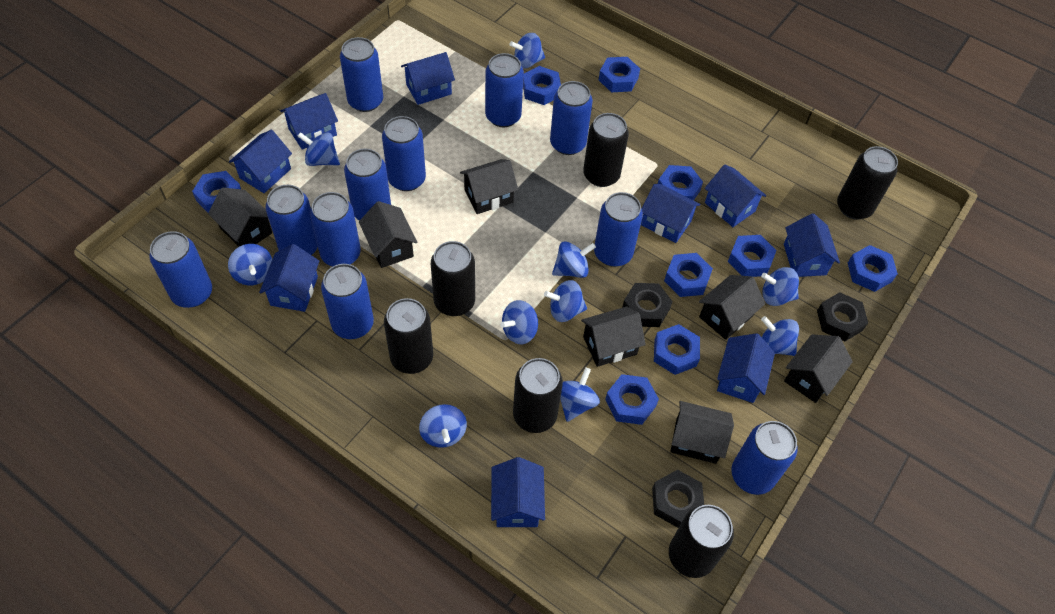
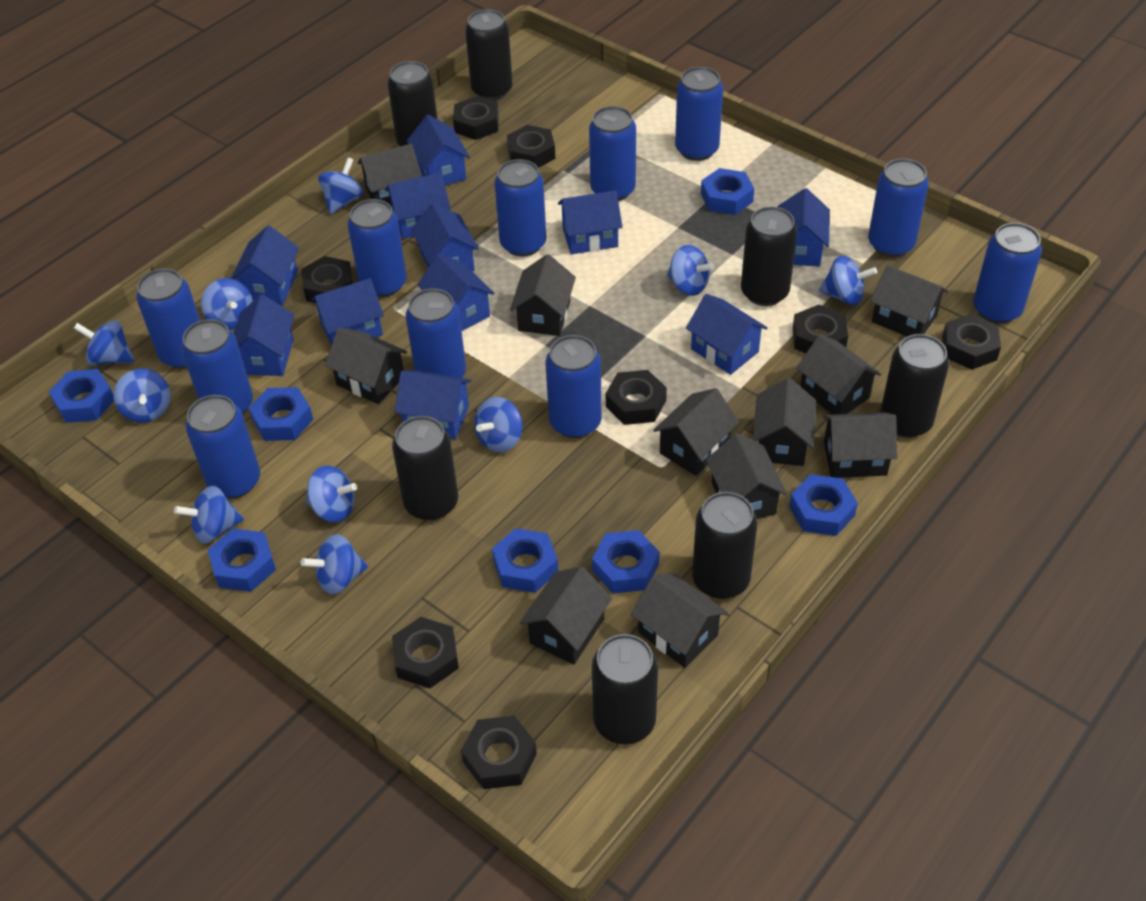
black can: [384,298,433,374] [431,241,475,316] [513,358,563,433] [583,113,629,187] [669,505,734,578] [837,146,898,220] = 6 -> [387,61,438,146] [392,416,458,521] [465,9,513,100] [592,634,658,744] [692,492,757,599] [741,206,797,306] [880,334,949,438] = 7
black house: [208,188,272,247] [359,201,418,268] [460,159,518,214] [581,306,646,367] [670,401,734,464] [699,275,765,340] [784,335,853,403] = 7 -> [325,328,407,404] [357,144,422,206] [510,254,576,336] [520,566,612,665] [631,573,728,668] [653,388,739,476] [706,433,787,519] [753,378,816,466] [796,334,881,415] [823,412,897,478] [870,265,948,337] = 11
black nut: [622,283,673,327] [652,470,704,528] [817,292,868,341] = 3 -> [301,256,354,303] [392,617,459,688] [453,96,499,140] [461,716,537,789] [507,125,555,168] [606,370,667,425] [793,305,848,353] [942,314,1001,370] = 8
blue house: [229,130,292,193] [259,244,319,312] [280,93,338,150] [401,52,455,105] [491,457,545,527] [641,184,701,243] [705,164,766,227] [717,333,775,403] [784,213,840,277] = 9 -> [231,226,299,305] [234,294,294,376] [311,278,384,346] [385,173,450,239] [395,370,471,439] [407,115,470,185] [411,203,479,271] [418,254,494,331] [558,190,622,254] [686,294,768,375] [777,188,830,267] = 11
blue nut: [192,171,241,213] [523,66,561,105] [599,57,640,92] [605,374,659,425] [654,324,700,375] [658,165,703,200] [664,253,713,297] [728,235,777,277] [848,245,898,292] = 9 -> [49,369,114,423] [208,529,276,592] [249,387,313,441] [492,528,558,593] [592,530,659,593] [701,168,754,215] [789,474,858,536] = 7

